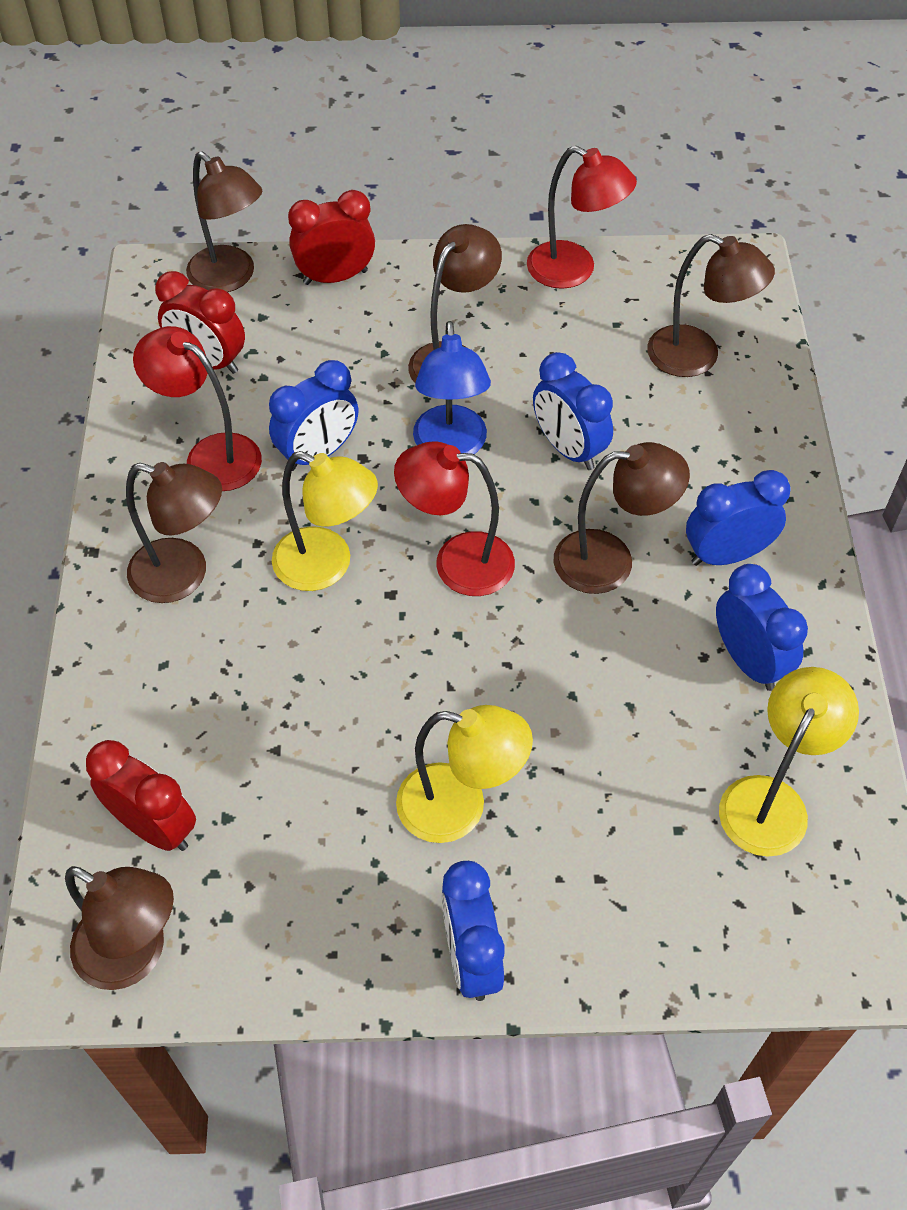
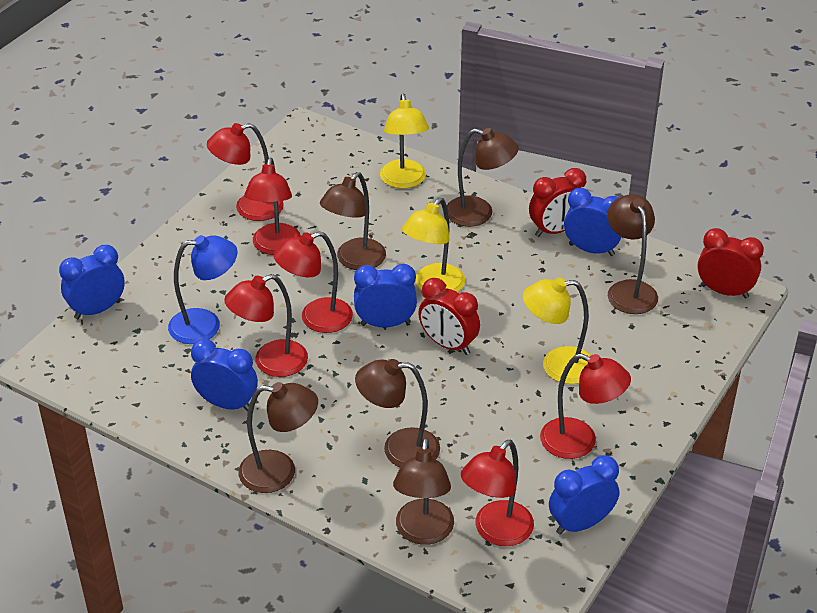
red lamp: [133,326,262,491] [394,441,515,596] [527,146,637,289] = 3 -> [207,123,284,221] [224,274,308,377] [244,158,301,255] [274,231,353,333] [461,440,534,546] [540,353,631,459] = 6

